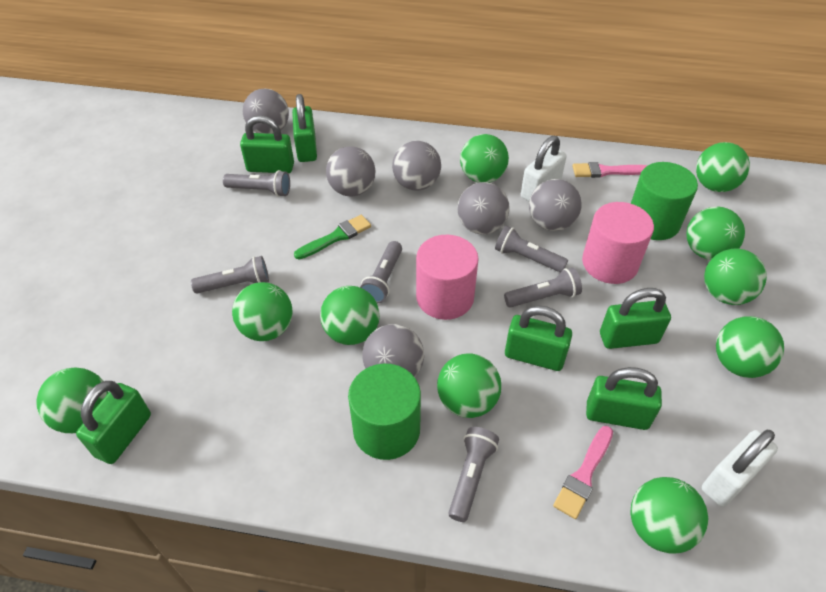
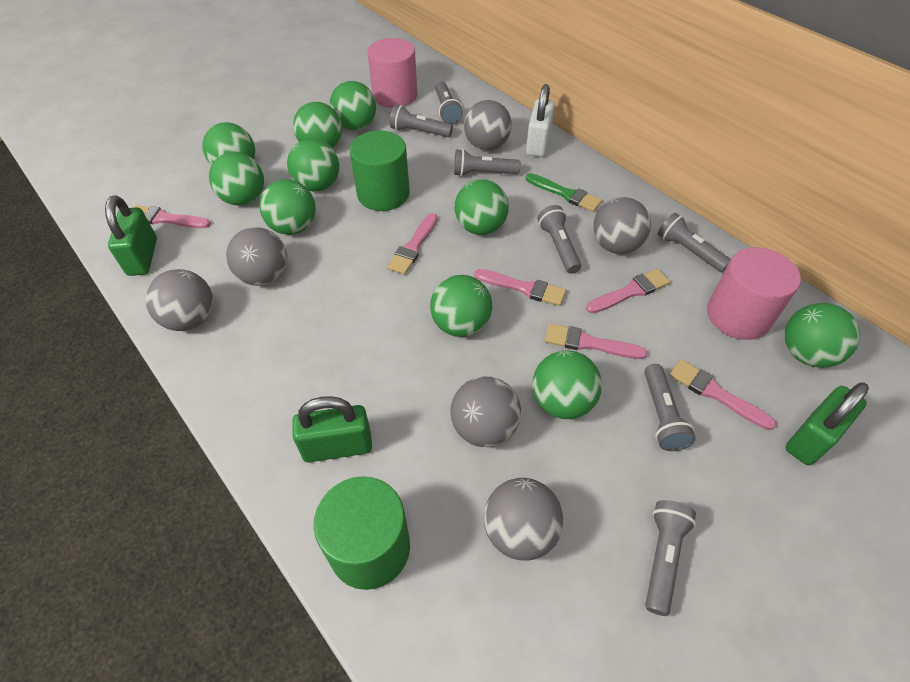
green padlock: [76,381,151,464] [240,115,294,173] [292,94,317,162] [505,306,572,371] [586,367,662,430] [600,288,671,349] = 6 -> [105,195,157,276] [292,396,372,462] [785,382,869,465] = 3
grey flashlight: [191,256,269,293] [223,170,290,197] [360,241,402,303] [448,427,499,522] [495,226,568,273] [504,268,582,308] = 6 -> [390,105,453,137] [435,82,463,124] [454,149,521,176] [538,205,581,274] [644,364,696,451] [645,500,696,616] [658,213,731,272] = 7
pink brush: [553,426,613,519] [573,162,647,178] = 2 -> [133,205,211,228] [387,213,437,275] [474,269,566,306] [545,324,647,359] [586,269,670,313] [669,359,776,430] = 6
white padlock: [521,136,567,201] [702,430,778,507] = 2 -> [526,84,555,157] = 1

